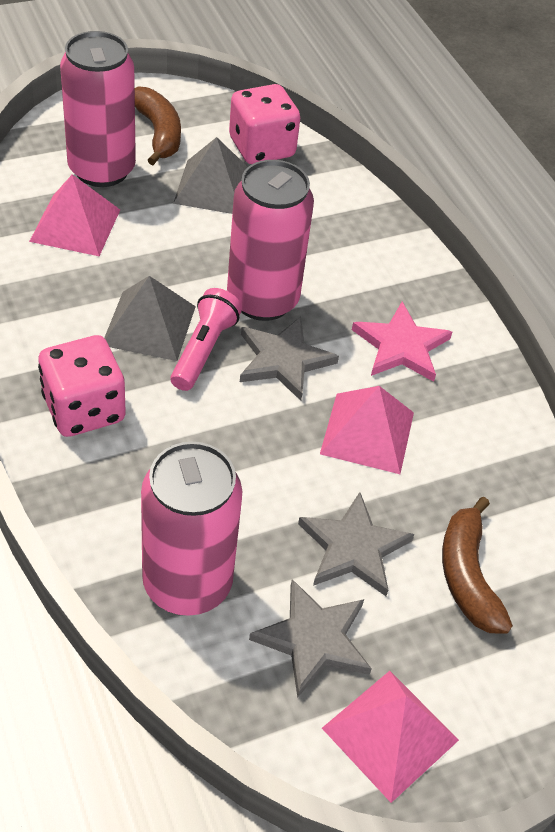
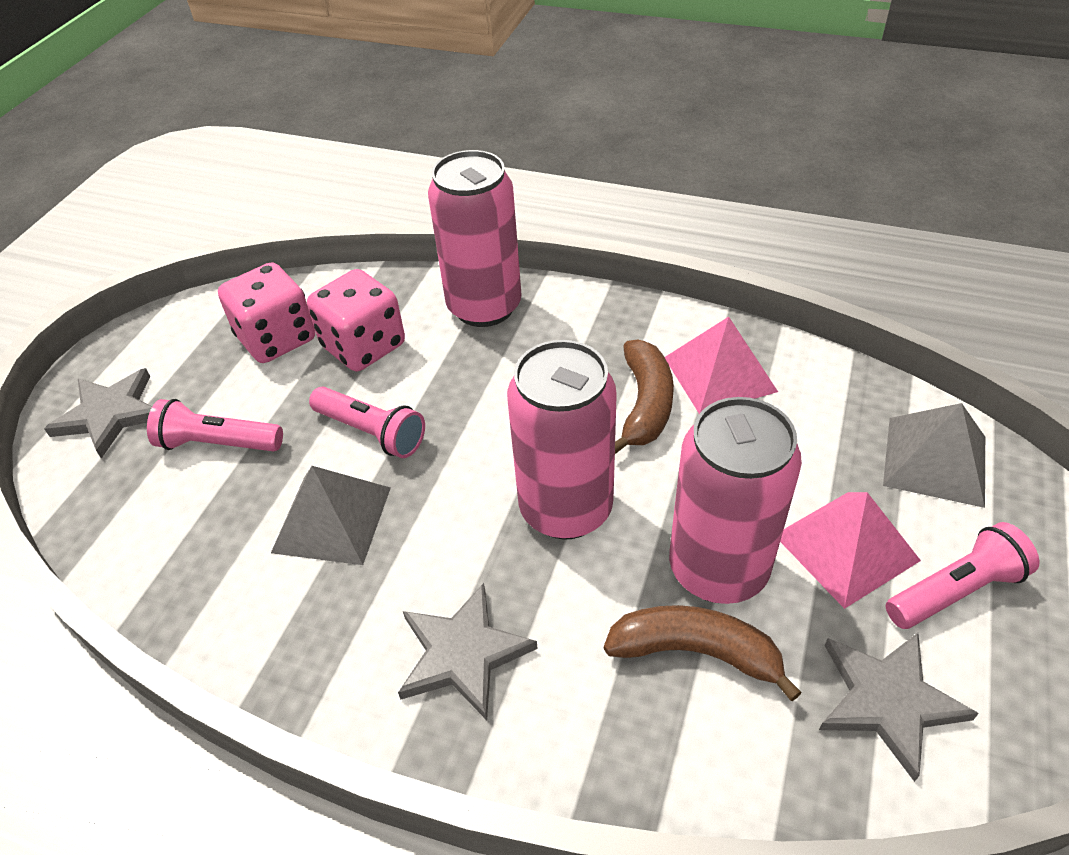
pink flashlight: [170,288,242,391] = 1 -> [147,399,283,452] [309,386,425,458] [886,522,1039,629] = 3
pink pyramid: [29,175,120,256] [320,386,414,474] [322,671,459,803] = 3 -> [665,317,778,414] [780,492,921,609] = 2
pink star: [352,302,452,382] = 1 -> none = 0

